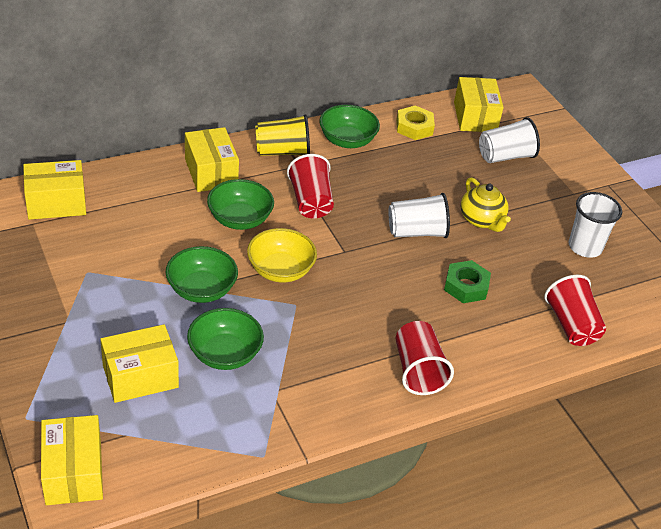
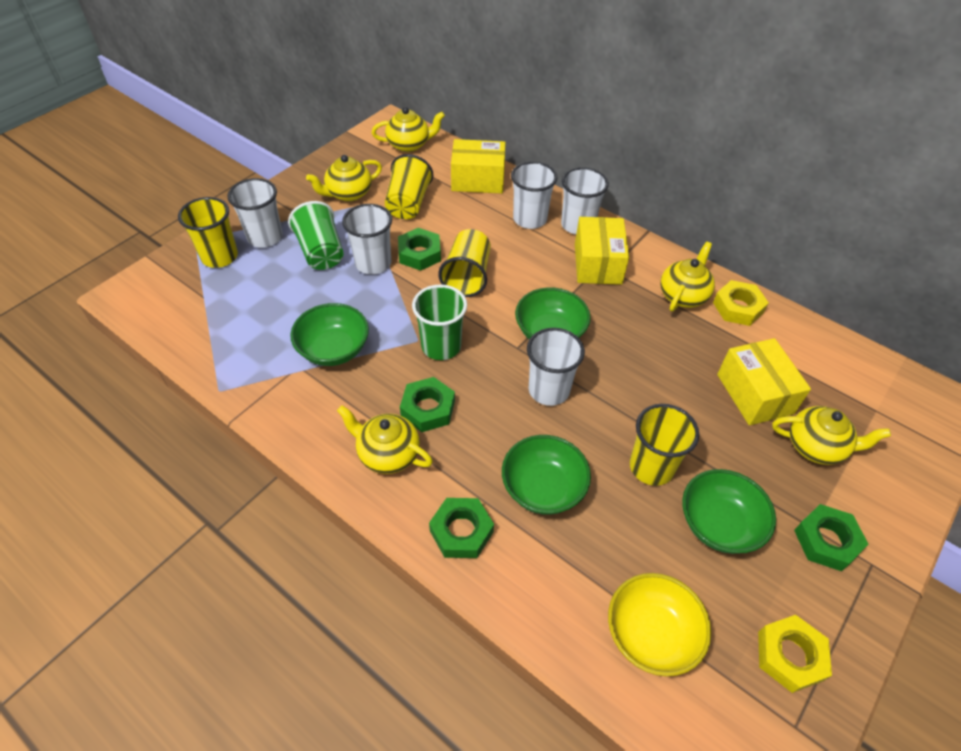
green cup: none = 0 -> [288,201,344,270] [412,285,467,360] = 2
green nut: [444,260,491,303] = 1 -> [398,228,441,271] [400,377,455,432] [429,498,494,558] [794,504,868,571] = 4
red cup: [287,154,334,218] [395,321,454,395] [544,275,606,346] = 3 -> none = 0
white cup: [389,193,450,238] [479,117,540,163] [569,192,622,258] = 3 -> [227,178,283,248] [342,204,392,274] [511,161,557,229] [527,328,585,406] [561,167,609,234] = 5
yellow box: [23,160,86,220] [41,415,103,505] [100,324,179,403] [185,127,239,192] [454,77,504,132] = 5 -> [451,139,506,193] [575,217,629,285] [717,338,811,425] = 3
yellow cup: [255,114,310,156] = 1 -> [178,197,238,268] [385,154,433,219] [438,229,491,297] [630,404,699,486] = 4
yellow nut: [396,105,435,140] = 1 -> [713,280,769,326] [758,615,832,693] = 2
yellow teapot: [460,177,511,232] = 1 -> [306,155,382,202] [337,405,433,474] [372,107,445,152] [660,242,715,312] [772,406,891,465] = 5

